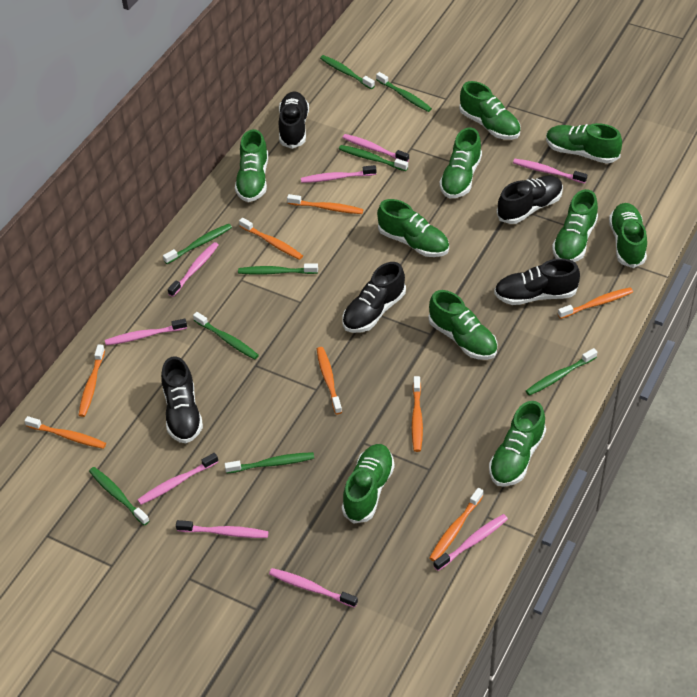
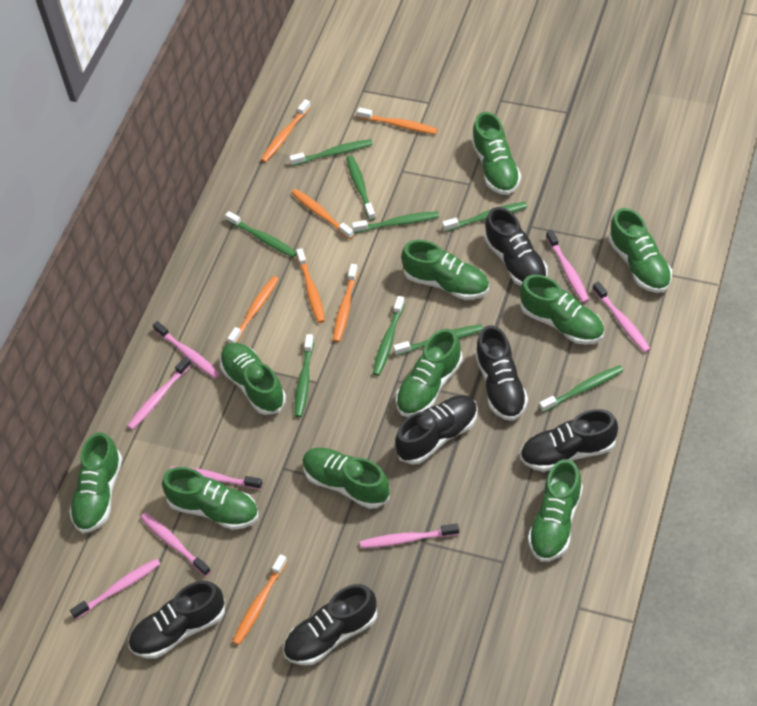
black shoe: [161,357,203,443] [279,92,309,149] [342,262,406,333] [494,259,580,305] [497,175,563,224] = 5 -> [129,581,225,658] [283,584,377,665] [395,395,478,465] [475,325,528,421] [484,207,548,286] [520,409,618,472] = 6
orange toothbrush: [24,416,106,449] [79,344,105,417] [239,218,303,260] [287,194,363,214] [317,347,342,414] [412,376,423,452] [429,488,484,561] [558,287,633,319] = 8 -> [227,276,279,344] [232,554,288,645] [261,99,311,163] [292,189,354,240] [296,248,325,323] [333,264,358,342] [357,107,438,134] = 7
pink toothbrush: [105,319,187,345] [137,453,218,505] [168,242,219,297] [176,520,269,538] [269,568,358,608] [301,165,376,183] [342,134,409,162] [434,514,508,571] [513,159,587,184] = 9 -> [70,558,160,619] [127,357,192,430] [140,512,211,576] [153,321,220,379] [170,466,262,490] [360,524,459,548] [546,230,589,303] [593,281,651,353] = 8

